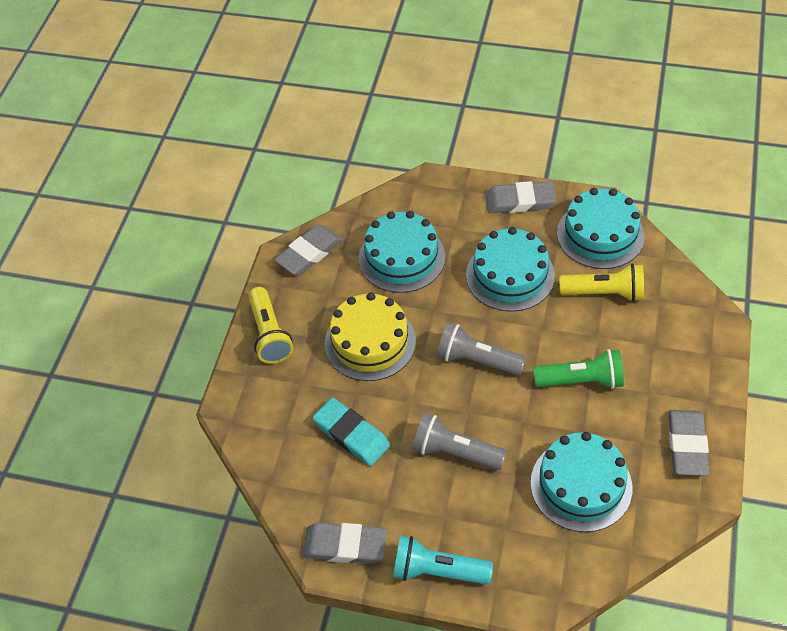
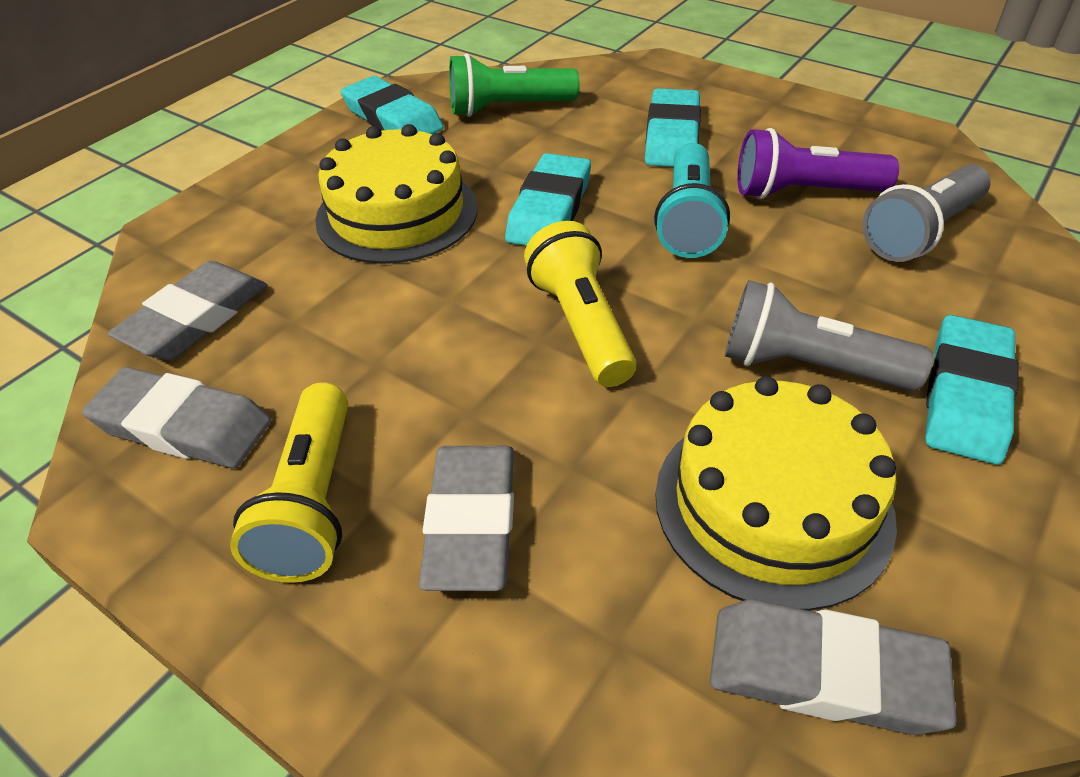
purple flashlight: none = 0 -> [737,128,899,199] = 1
turquoise cake: [359,211,445,293] [466,227,555,312] [531,432,632,532] [557,188,645,269] = 4 -> none = 0
turquoise eraser: [313,398,390,466] = 1 -> [340,76,444,134] [505,153,591,246] [645,88,701,167] [925,315,1019,465] = 4
yellow cake: [325,292,416,381] = 1 -> [315,124,478,264] [655,376,897,611] = 2

